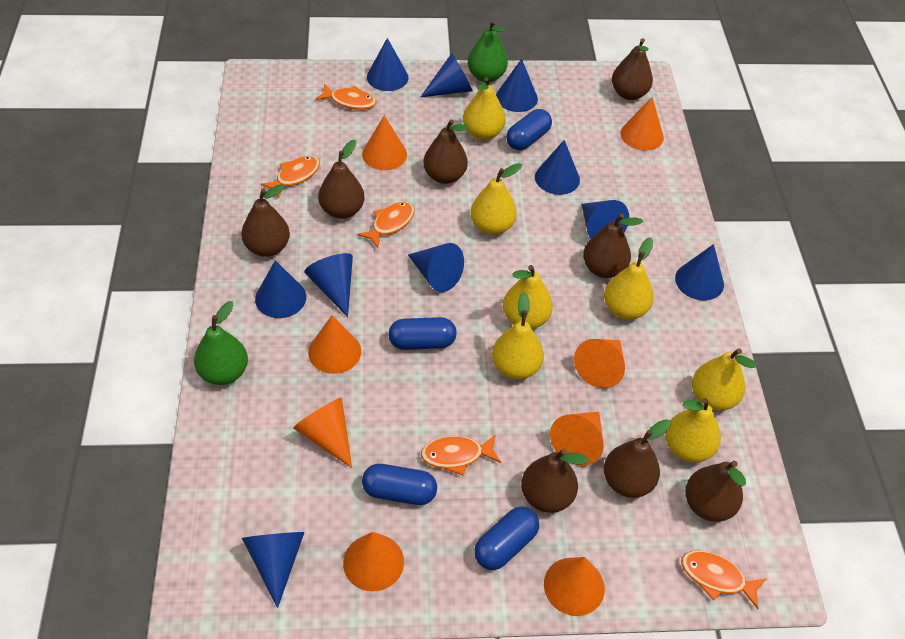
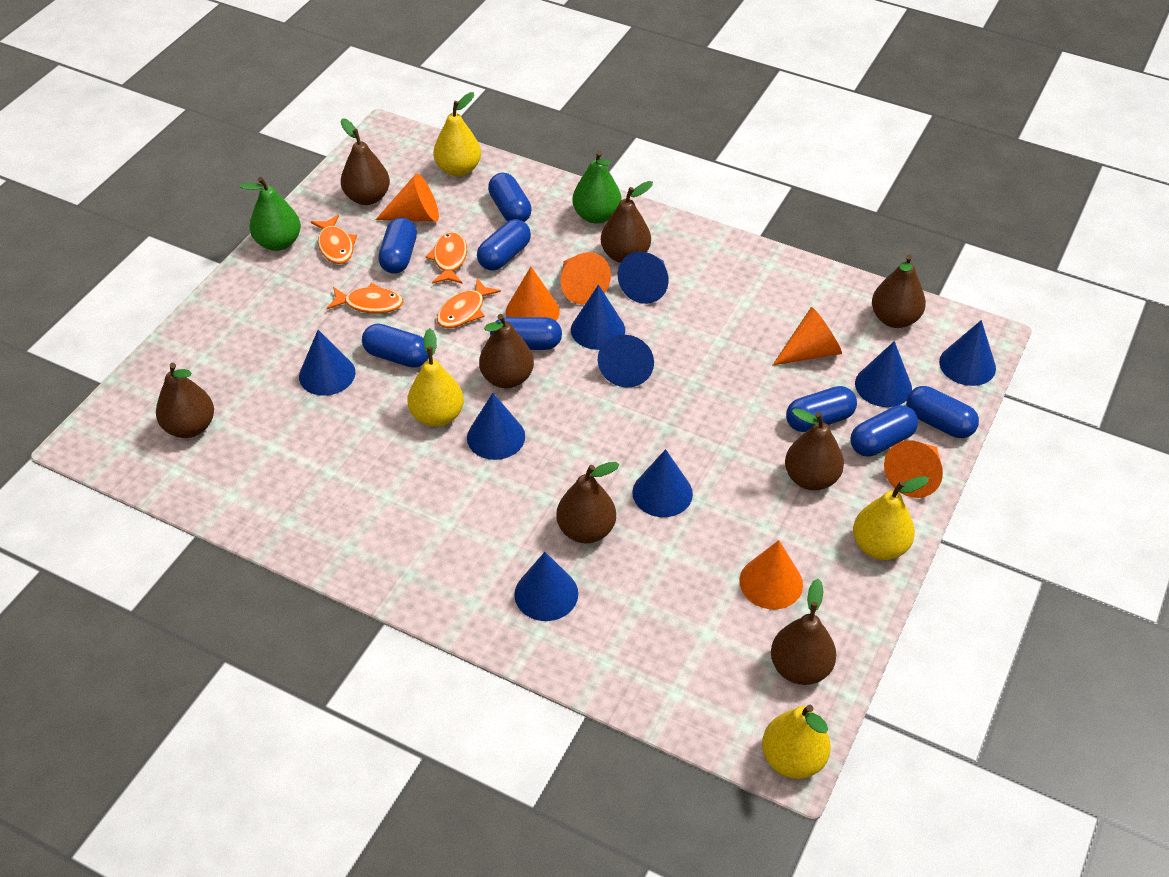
blue capsule: [362,464,437,505] [388,317,457,350] [474,506,539,570] [506,109,552,150] = 4 -> [362,324,429,368] [378,218,417,274] [477,219,531,271] [488,173,532,222] [490,317,562,350] [786,386,857,432] [850,405,918,457] [906,386,979,438] = 8
blue cone: [242,532,305,608] [255,260,306,318] [304,253,353,317] [367,38,409,91] [408,243,464,292] [421,53,473,97] [496,59,538,112] [535,140,580,195] [581,200,629,239] [675,244,724,300] = 10 -> [299,330,356,396] [467,393,525,460] [514,552,578,621] [571,285,625,350] [598,335,654,387] [618,251,669,304] [632,449,693,517] [855,341,912,407] [939,320,996,386] = 9
orange cone: [293,398,352,468] [308,315,361,374] [343,532,404,591] [362,115,407,170] [544,557,605,616] [550,412,604,466] [574,339,625,388] [620,97,664,151] = 8 -> [375,174,439,222] [506,267,560,321] [561,252,611,304] [739,540,803,609] [773,307,842,365] [884,440,943,498] = 6
orange fish: [261,156,320,198] [315,84,376,110] [357,202,415,248] [421,434,501,475] [681,551,766,609] = 5 -> [311,215,357,264] [327,283,404,313] [426,232,467,284] [437,278,501,328] = 4
yellow pear: [463,77,505,140] [470,163,522,235] [492,292,544,379] [503,265,553,329] [604,237,654,320] [665,398,721,463] [692,348,757,411] = 7 -> [407,328,464,427] [433,92,481,176] [762,705,831,779] [853,476,929,560] = 4

